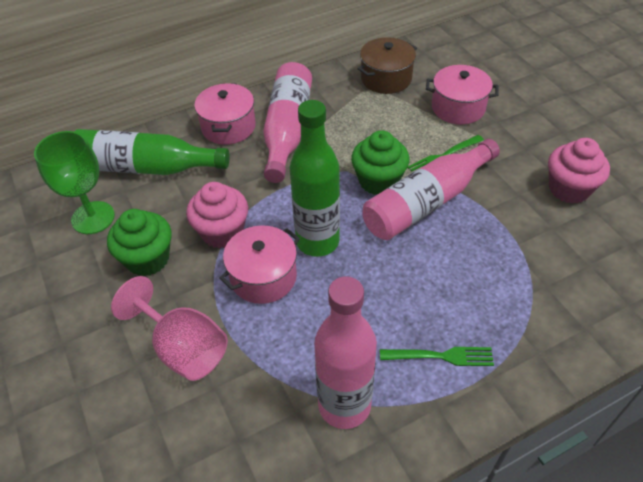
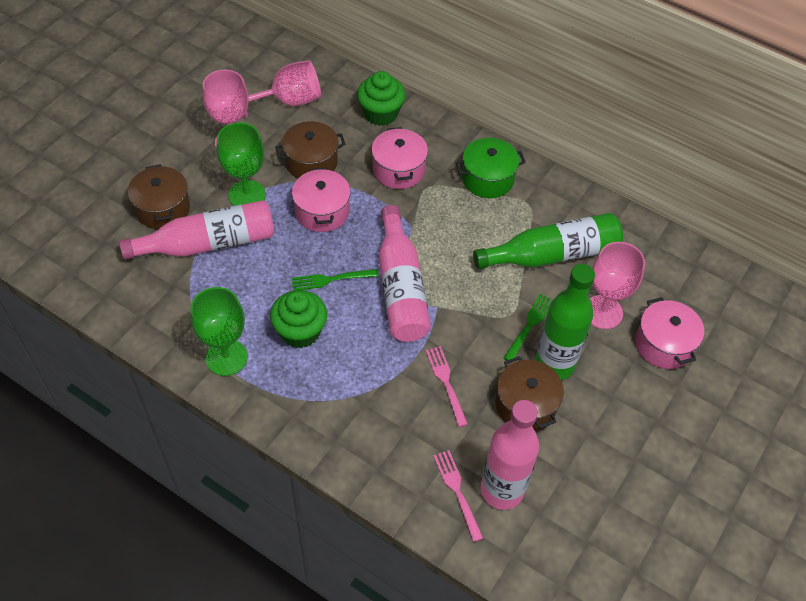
brown pot: [358,37,417,94] = 1 -> [128,164,190,229] [275,121,346,178] [495,356,564,431] = 3
green goblet: [34,131,115,234] = 1 -> [190,287,248,376] [216,123,266,206] = 2
green pot: none = 0 -> [455,138,526,198] = 1
pink cupcake: [186,182,248,248] [548,138,610,204] = 2 -> none = 0
pink fork: none = 0 -> [426,346,468,427] [433,450,484,542] = 2
pink goblet: [111,276,228,381] = 1 -> [203,70,249,147] [244,60,321,118] [590,242,645,329] = 3

